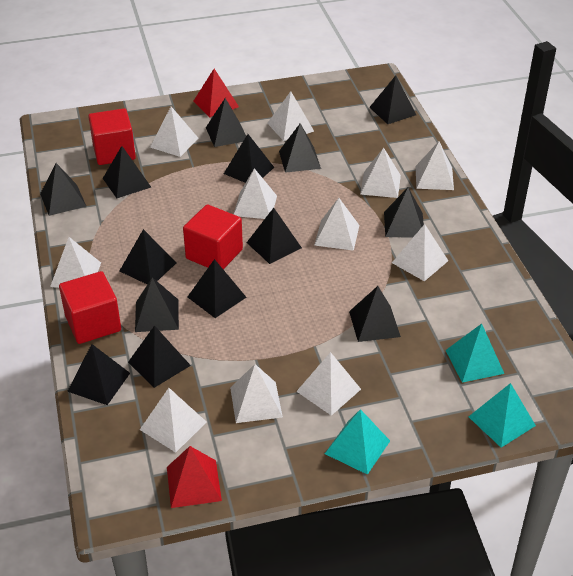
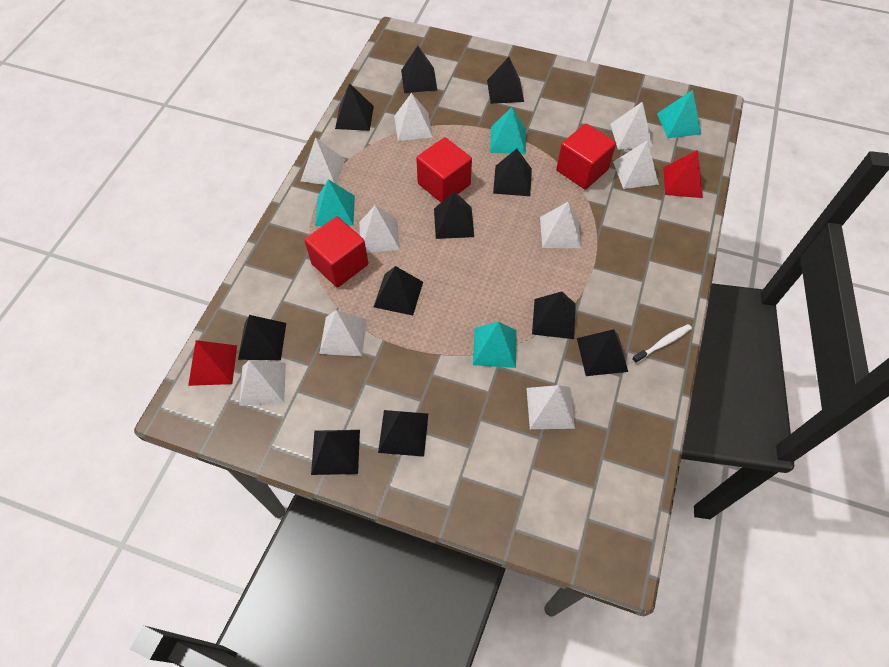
black pyramid: [40,163,86,216] [67,344,130,405] [103,146,151,198] [120,229,176,284] [128,325,191,388] [135,277,179,332] [188,259,247,318] [206,98,246,147] [224,134,274,183] [246,208,302,264] [279,123,321,173] [349,286,401,342] [370,75,416,124] [384,188,424,238] = 14 -> [238,315,286,360] [311,430,360,475] [335,83,374,131] [374,266,423,315] [378,410,428,457] [401,46,437,93] [434,191,474,239] [487,57,524,104] [493,149,532,196] [532,291,576,339] [577,329,628,376] = 11
turquoise pyramid: [325,409,390,475] [445,324,504,383] [468,383,536,448] = 3 -> [315,179,355,226] [473,322,517,368] [490,107,526,154] [657,90,701,138] = 4
white pyramid: [50,237,101,288] [140,388,206,453] [150,107,198,157] [230,364,283,423] [234,168,277,219] [267,91,314,141] [296,352,361,416] [314,198,360,251] [360,148,401,198] [392,224,448,281] [416,141,454,190] = 11 -> [239,360,286,406] [301,137,345,185] [319,310,367,356] [359,205,400,253] [394,93,433,141] [526,385,575,429] [540,202,581,248] [610,102,653,150] [613,140,659,189] = 9
white toothbrush: none = 0 -> [632,324,692,364] = 1

